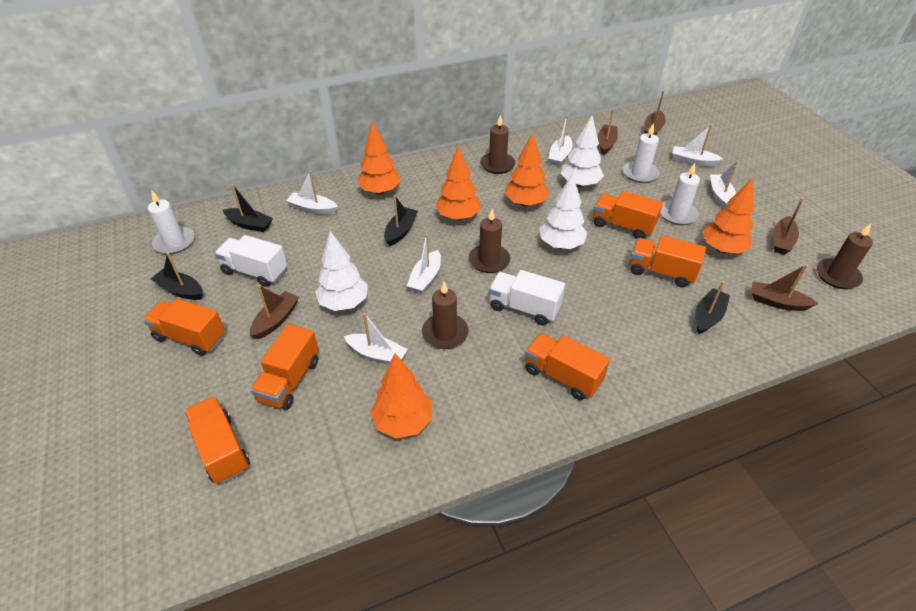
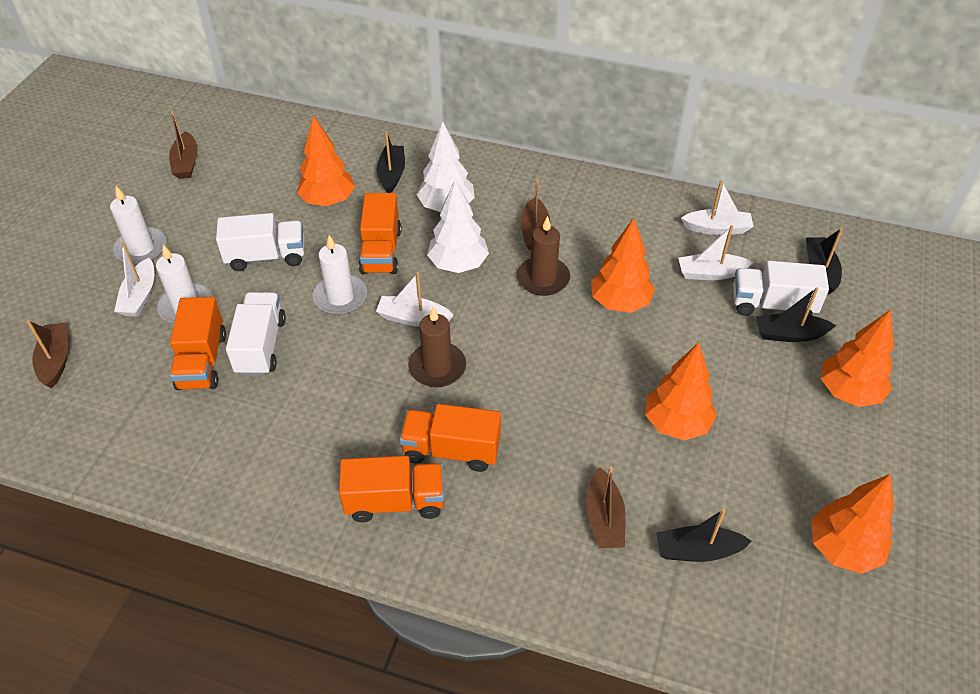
brown boat: [250,285,299,339] [598,109,618,155] [644,90,666,135] [751,264,818,311] [773,198,804,255] = 5 -> [27,320,68,388] [169,111,198,179] [521,179,550,250] [586,466,626,548] = 4
brown candle: [422,282,469,349] [469,209,510,273] [480,115,515,174] [817,223,873,289] = 4 -> [408,307,466,387] [517,216,570,296] = 2
orange truck: [143,299,225,356] [184,396,250,484] [250,324,319,410] [525,333,610,400] [593,191,663,239] [630,235,706,288] = 6 -> [170,297,226,390] [339,456,444,522] [359,193,401,274] [399,404,501,472] = 4
white boat: [286,171,338,215] [344,313,408,364] [407,234,441,294] [548,116,572,166] [673,124,723,167] [710,161,738,208] = 6 -> [114,243,154,317] [376,272,454,327] [678,225,753,280] [681,180,754,235] = 4
white tree: [315,231,368,311] [540,174,587,249] [561,115,604,188] = 3 -> [417,121,475,212] [427,179,489,273] = 2
white truck: [214,235,287,287] [489,270,565,325] = 2 -> [216,213,304,271] [226,292,286,376] [733,261,829,316] = 3

